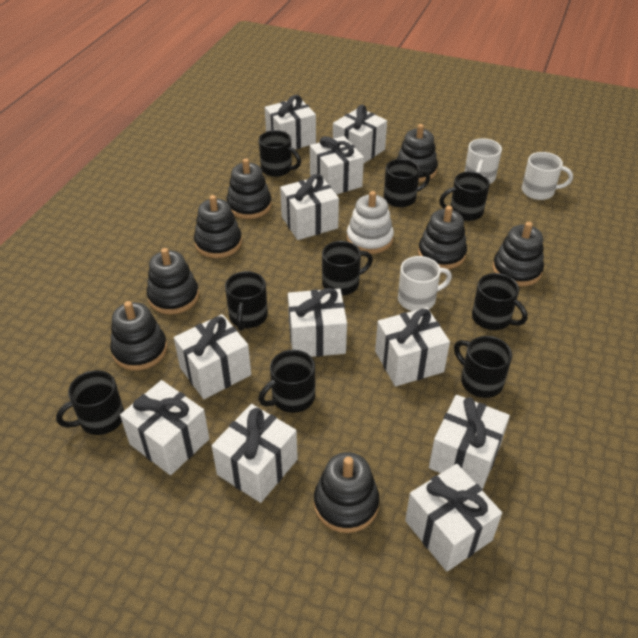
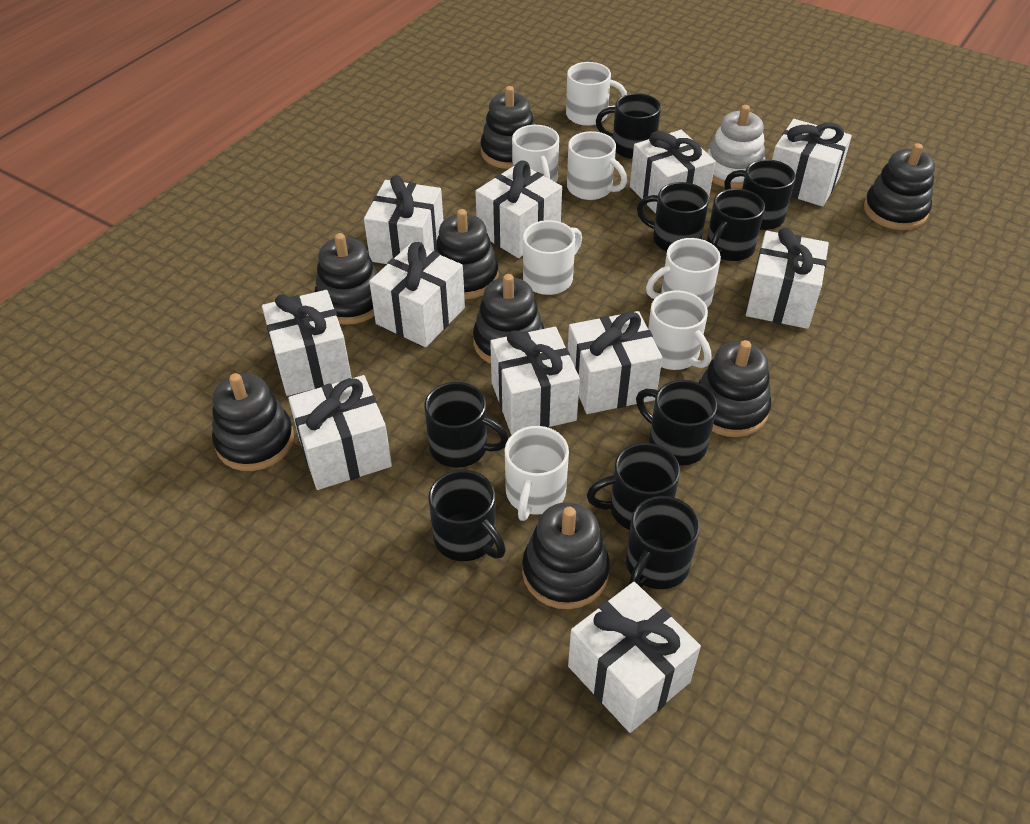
white mug: [398,256,452,311] [464,138,502,184] [522,152,573,200] = 3 -> [505,426,569,521] [512,125,559,183] [523,220,582,295] [566,62,627,126] [567,131,627,200] [646,238,721,308] [648,290,711,370] = 7

